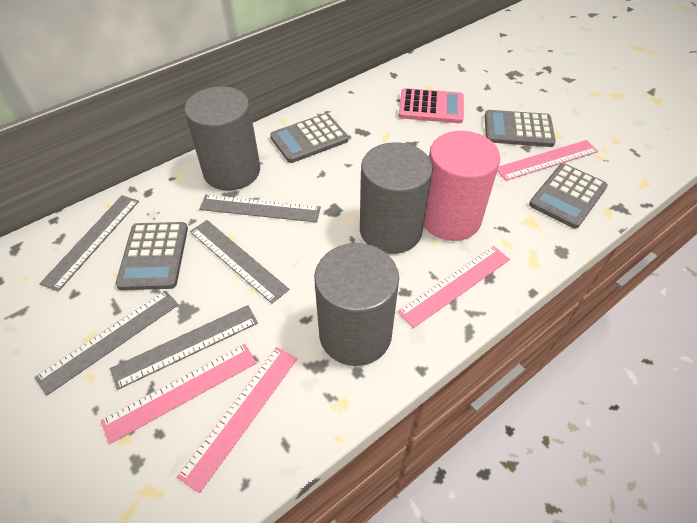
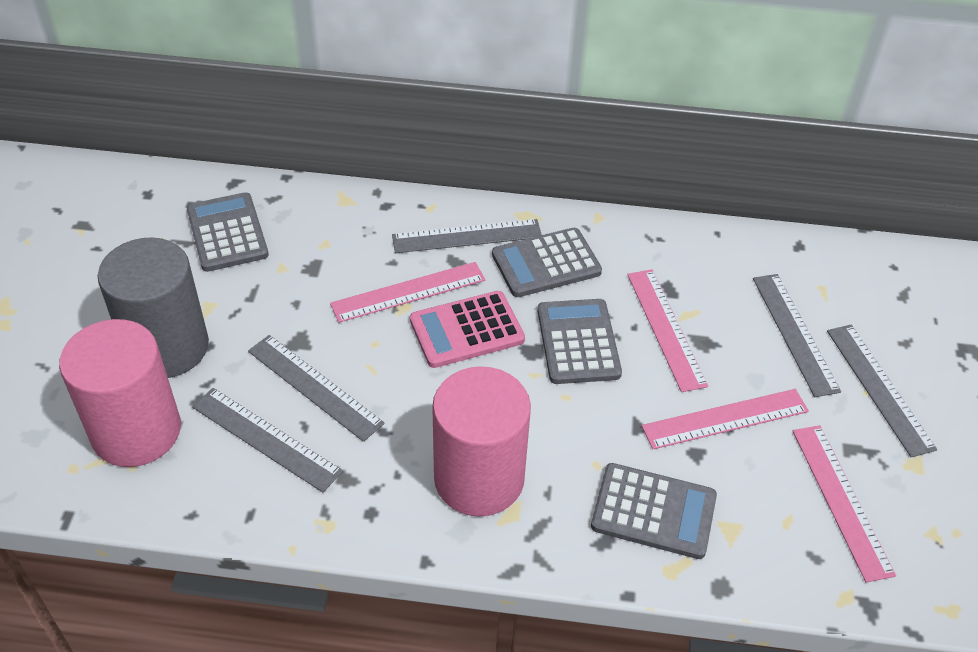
grey cylinder: [184,86,260,191] [314,243,399,366] [360,142,433,254] = 3 -> [98,237,209,378] = 1
pink cylinder: [424,131,500,241] = 1 -> [59,319,181,467] [432,366,531,517] = 2

